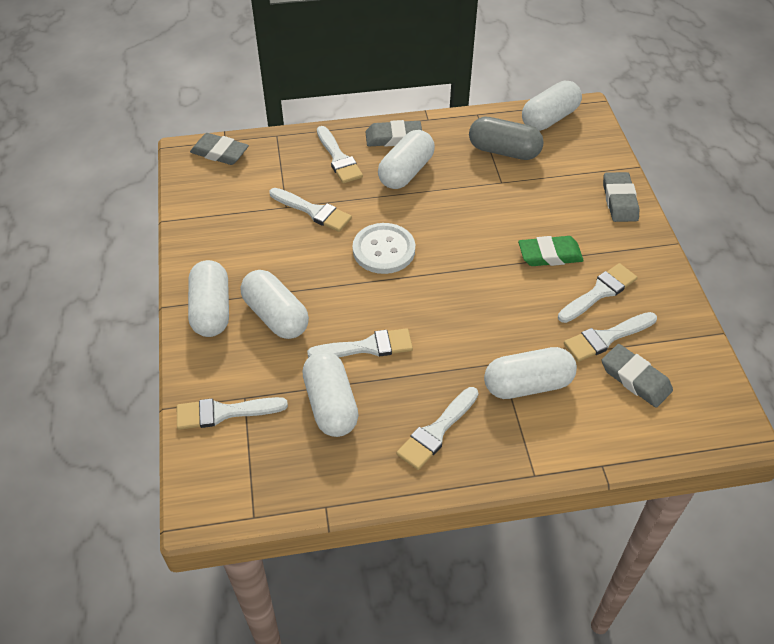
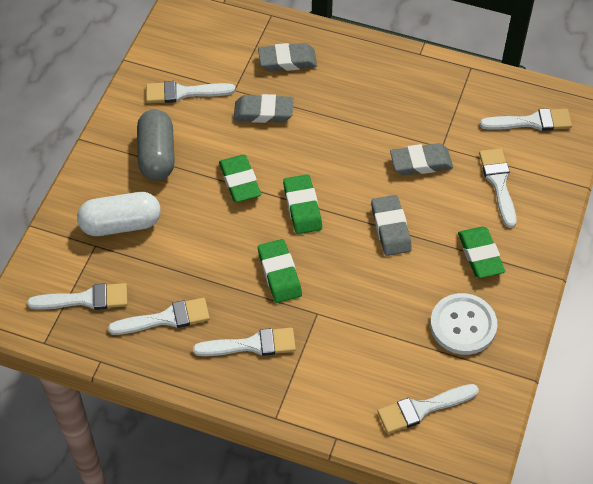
green eraser: [518,236,584,266] = 1 -> [219,155,261,202] [258,239,302,303] [283,174,322,234] [458,227,505,278] = 4
white capsule: [188,260,229,337] [241,270,309,339] [303,351,359,437] [378,130,435,189] [484,347,577,399] [522,81,582,131] = 6 -> [77,192,161,236] = 1

